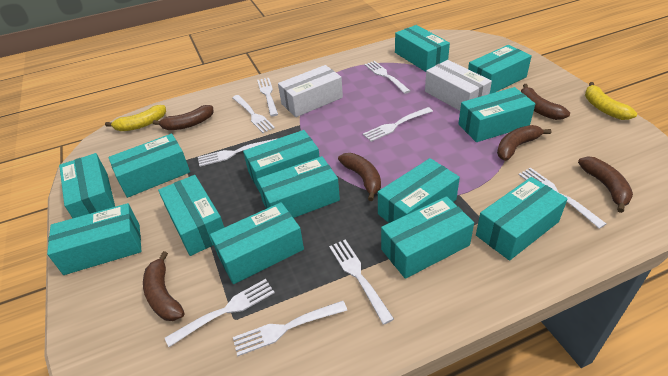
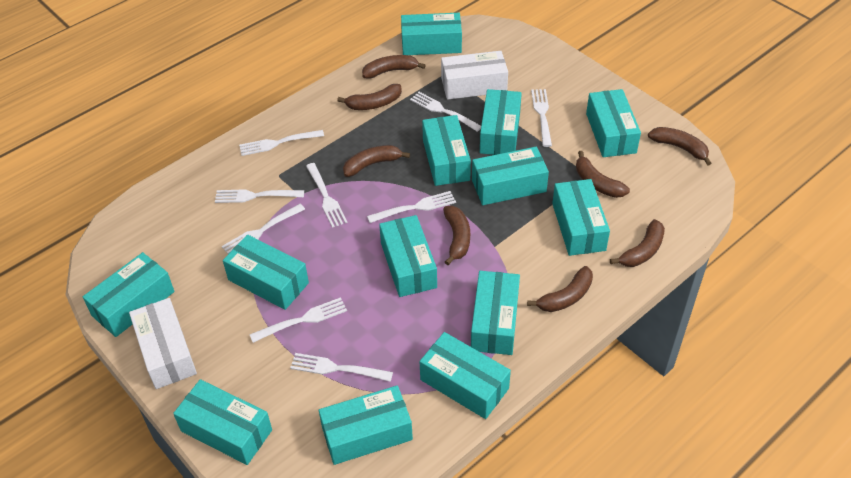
brown banana: [143,251,184,321] [153,105,214,130] [338,153,381,201] [497,125,551,161] [521,84,570,120] [578,156,633,213] = 6 -> [337,84,402,110] [343,145,410,177] [362,55,426,79] [443,206,470,265] [527,266,593,312] [576,151,630,198] [610,219,665,267] [648,127,711,166] = 8
yellow banana: [105,105,166,131] [585,82,637,120] = 2 -> none = 0

